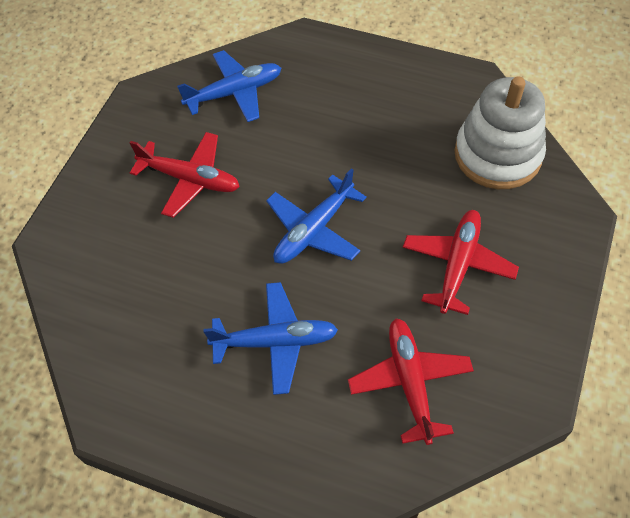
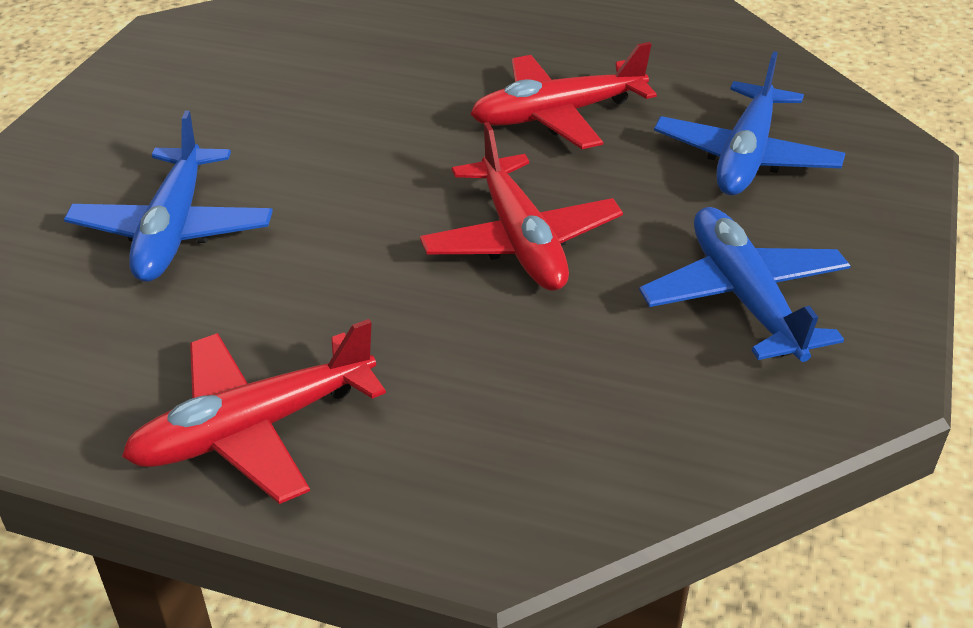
white stacking toy: [454,76,546,189] = 1 -> none = 0

